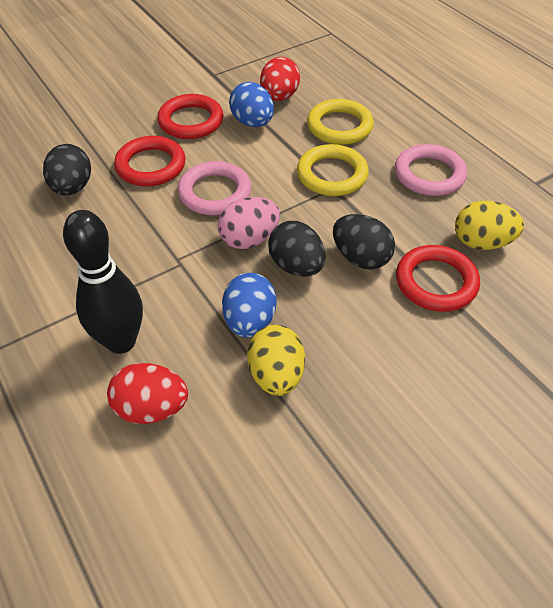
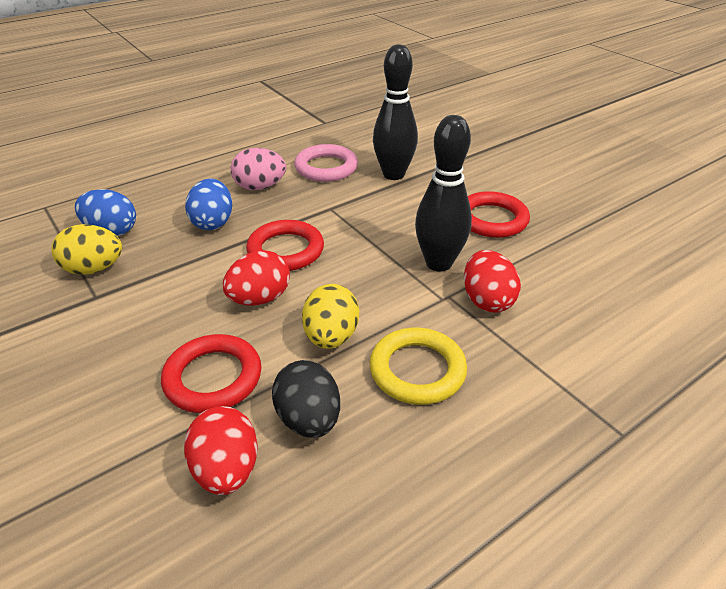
black bowling pin: [63,210,143,354] = 1 -> [373,44,418,180] [415,115,472,272] = 2
black egg: [43,144,91,196] [268,221,325,277] [333,214,395,270] = 3 -> [272,360,340,438] = 1
pink ring: [178,161,252,215] [395,144,467,196] = 2 -> [294,144,358,182] = 1
red egg: [107,363,188,424] [260,57,300,101] = 2 -> [184,406,258,495] [223,250,290,306] [464,250,521,312] = 3
yellow ring: [297,144,369,196] [307,99,374,145] = 2 -> [370,328,467,405] = 1

